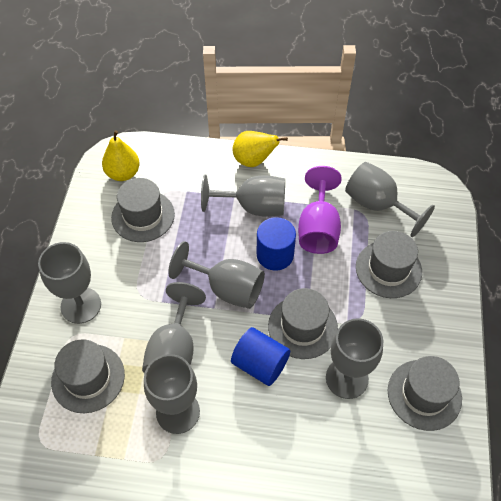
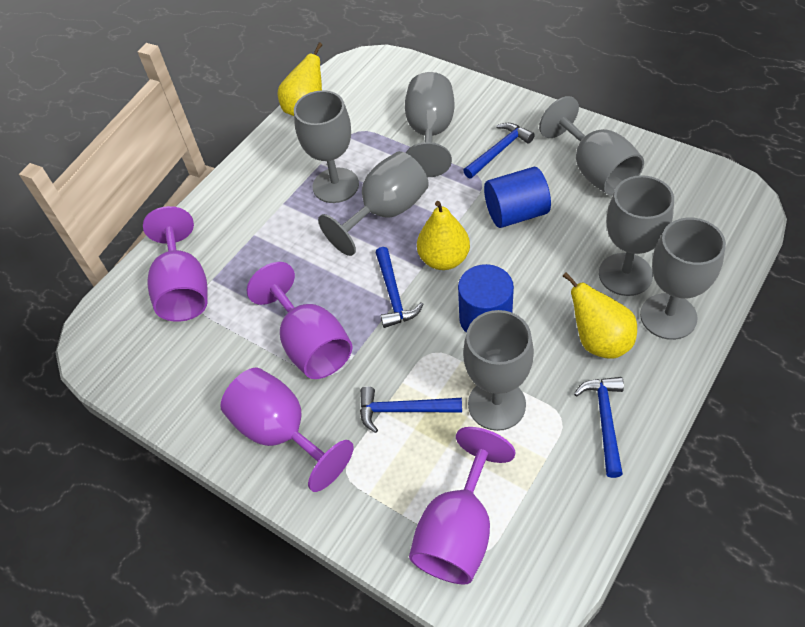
blue hammer: none = 0 -> [360,386,462,433] [375,247,424,328] [463,123,534,179] [574,377,624,478] = 4
grey hat: [51,339,125,413] [111,178,175,242] [268,288,338,359] [356,231,422,298] [388,356,462,431] = 5 -> none = 0
purple goblet: [298,166,342,254] = 1 -> [143,206,208,322] [220,368,354,492] [247,262,352,379] [409,427,515,584] = 4
yellow pear: [102,130,140,181] [233,131,288,167] = 2 -> [278,42,322,116] [417,201,470,270] [562,272,637,359] = 3

